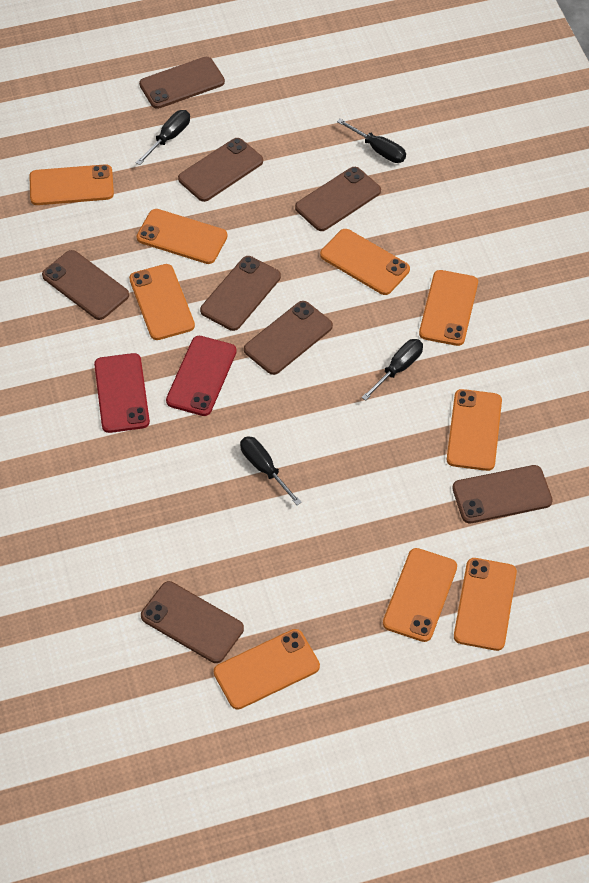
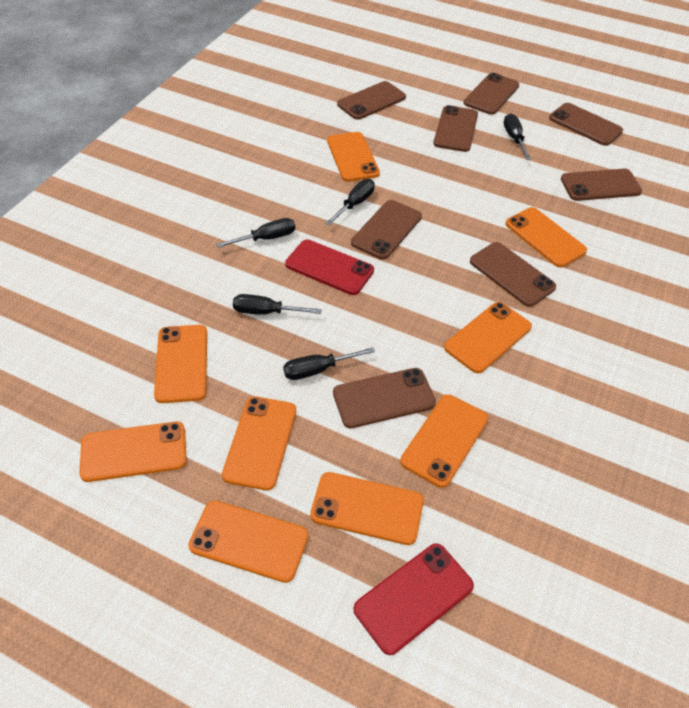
black screwdriver: [135,110,190,165] [240,436,302,505] [337,119,406,163] [361,339,423,401] = 4 -> [216,218,295,248] [233,294,322,315] [283,347,375,380] [326,179,375,225] [504,114,531,160] = 5

